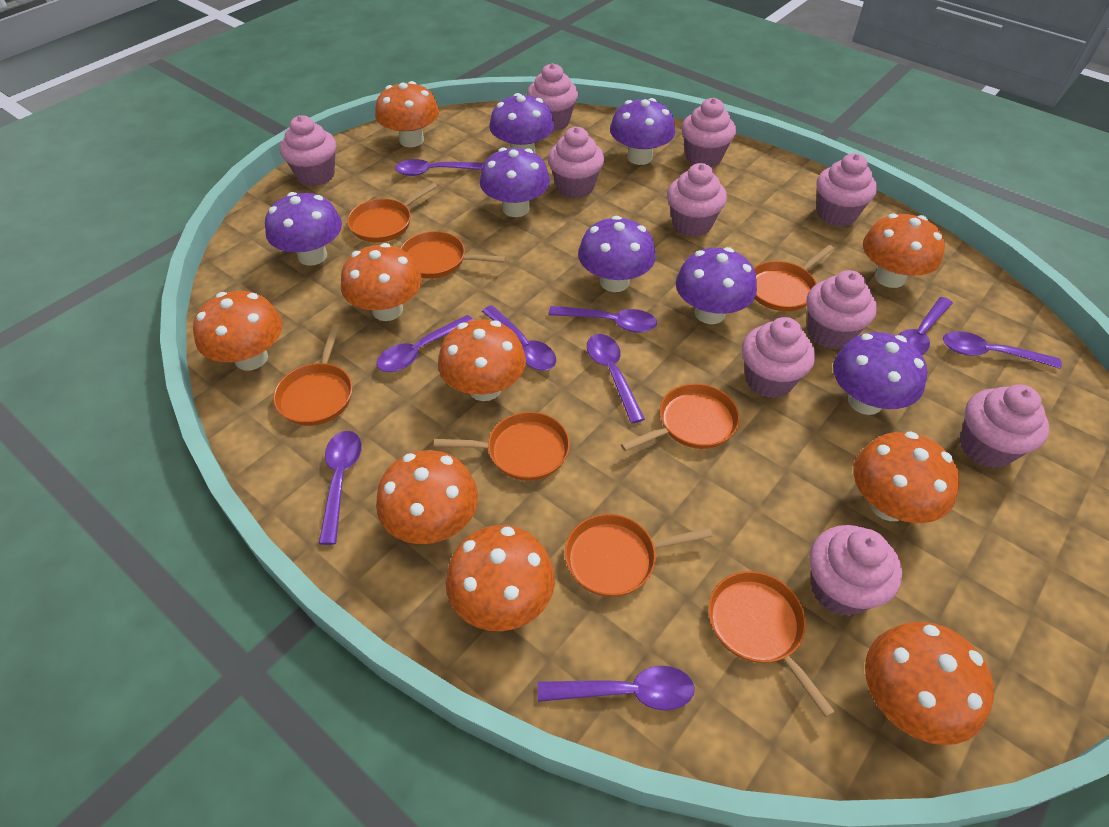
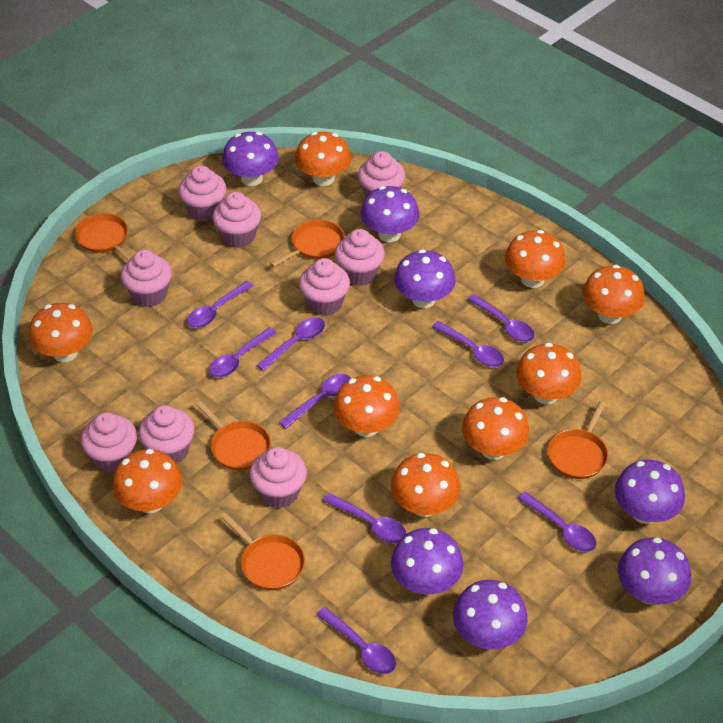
orange pan: [273,324,352,426] [347,183,438,242] [400,231,506,279] [434,412,570,481] [565,514,713,597] [621,384,740,451] [708,571,835,717] [754,245,834,312] = 8 -> [75,213,131,261] [195,401,271,470] [222,514,305,590] [270,220,345,267] [548,401,608,479] = 5
pink cupcake: [280,115,336,186] [527,63,578,131] [548,127,604,198] [667,163,727,237] [681,98,736,167] [742,317,815,398] [807,270,877,349] [810,525,902,616] [816,153,877,226] [960,384,1049,468] = 10 -> [81,412,137,473] [121,250,172,307] [138,405,194,464] [178,165,227,221] [212,192,261,248] [250,447,307,508] [299,258,350,316] [335,229,385,286] [358,151,405,197] = 9

